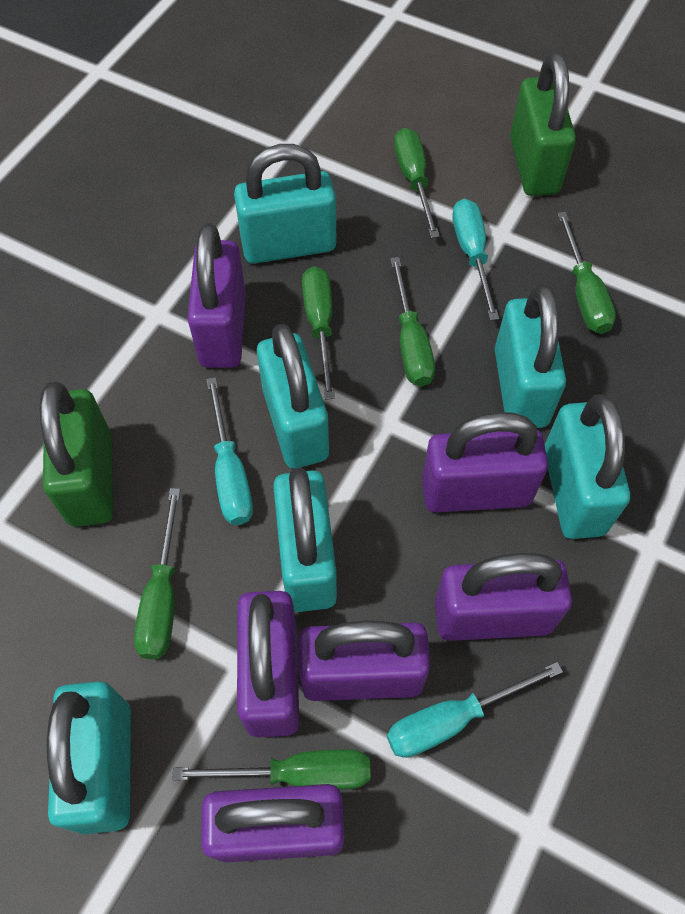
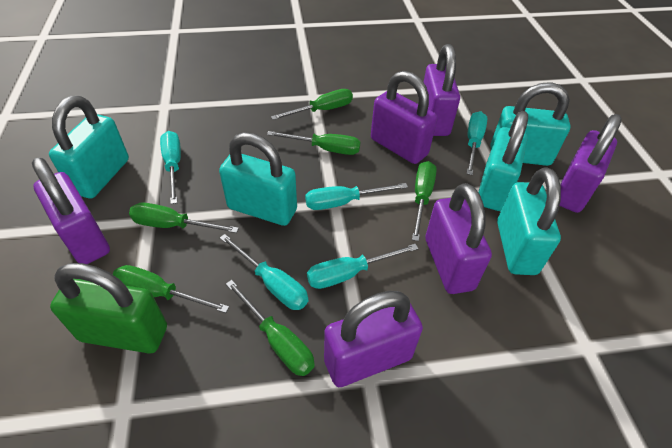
green padlock: [40,382,113,527] [510,52,576,196] = 2 -> [50,263,167,354] = 1
turquoise padlock: [47,681,131,834] [234,144,336,264] [257,324,329,469] [273,467,337,612] [495,284,566,428] [545,394,630,539] = 6 -> [49,96,129,198] [219,133,297,226] [479,111,528,211] [490,82,571,166] [497,167,561,275] = 5
turquoise screwdriver: [206,377,253,525] [387,662,563,758] [452,199,499,321] = 3 -> [160,131,181,204] [220,234,308,310] [305,183,408,210] [307,244,419,289] [466,111,487,175] = 5

